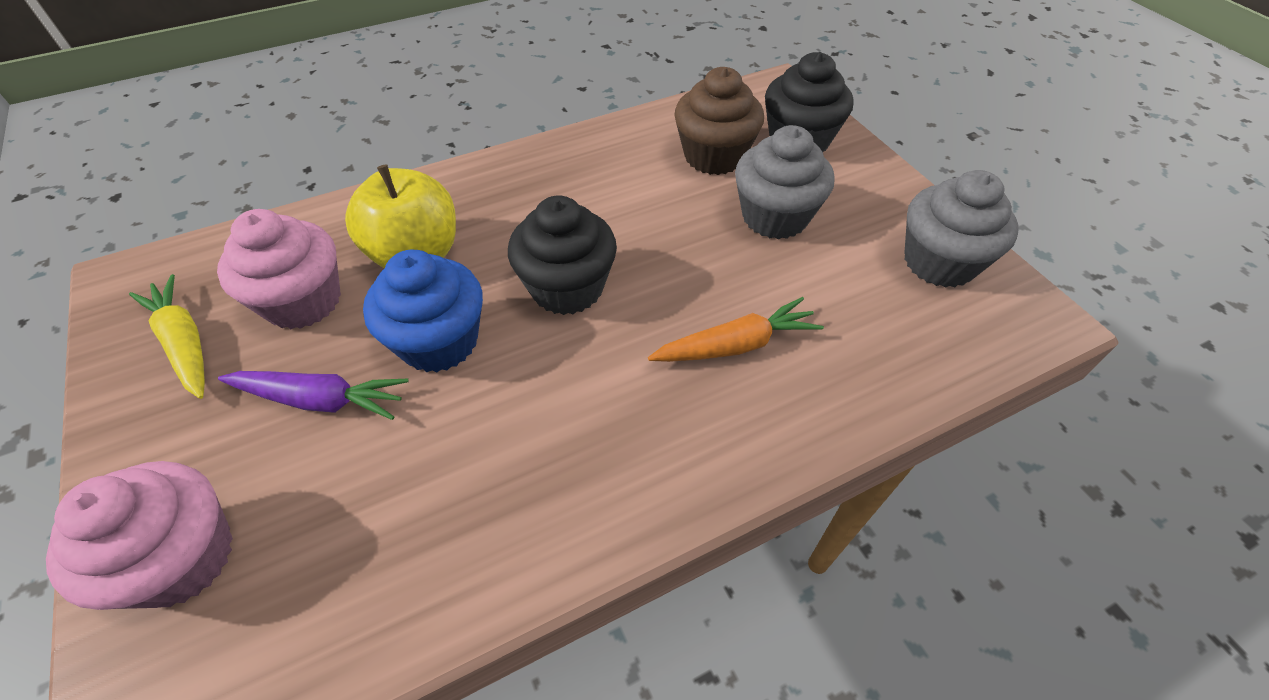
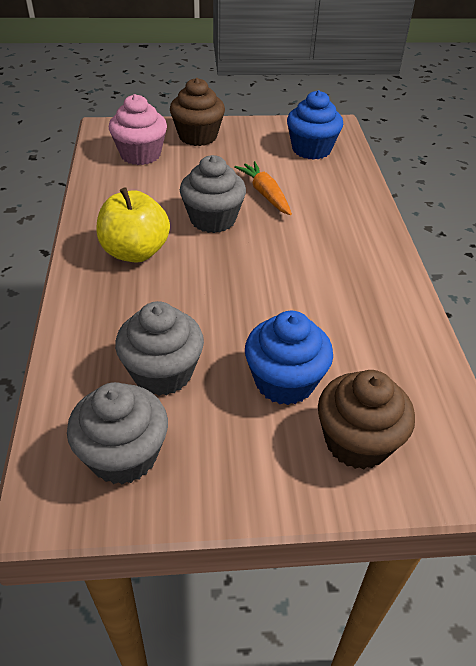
black cupcake: [508,195,617,315] [765,52,853,152] = 2 -> none = 0
blue cupcake: [363,250,483,372] = 1 -> [245,311,333,405] [287,90,343,160] = 2
brown cupcake: [674,67,764,175] = 1 -> [170,78,225,146] [318,370,415,469] = 2
grey cupcake: [735,125,834,239] [904,170,1019,288] = 2 -> [67,382,168,485] [115,301,204,396] [180,155,246,233] = 3
pink cupcake: [46,461,233,610] [217,209,341,329] = 2 -> [109,94,167,165] = 1
purple carrot: [218,371,409,420] = 1 -> none = 0
yellow carrot: [129,274,205,399] = 1 -> none = 0

